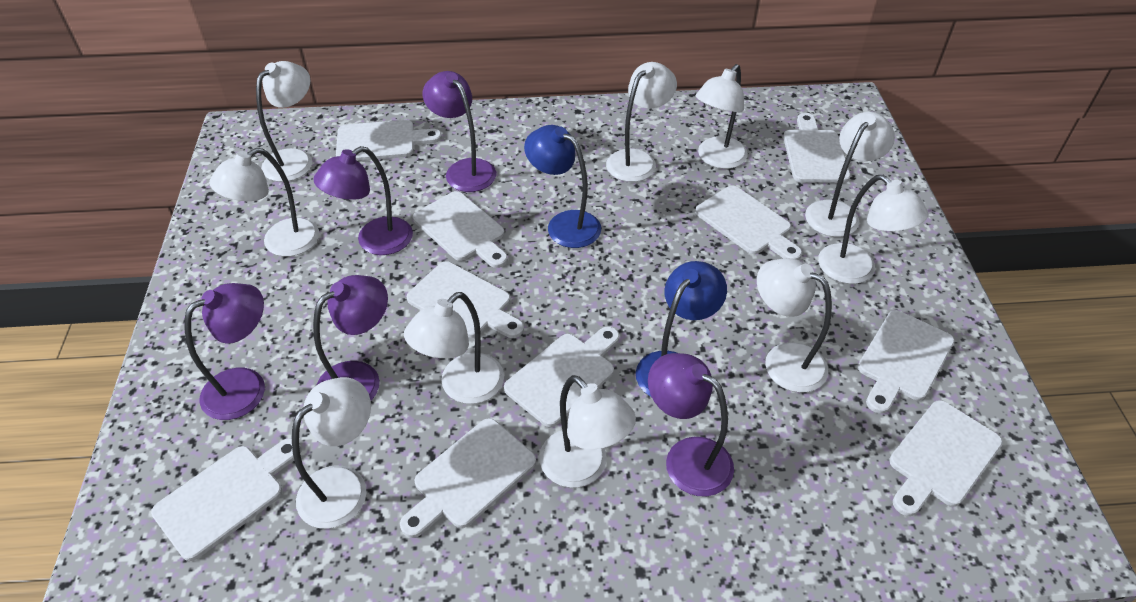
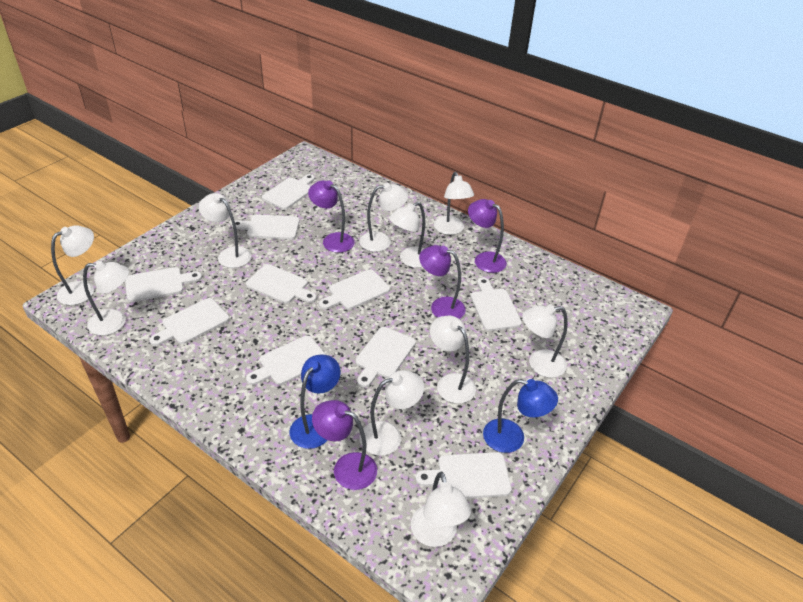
purple lamp: [184,283,265,420] [313,146,413,255] [313,275,388,401] [423,71,496,192] [648,353,734,496] = 5 -> [308,180,354,253] [312,400,377,490] [419,245,466,319] [468,199,507,273] = 4

